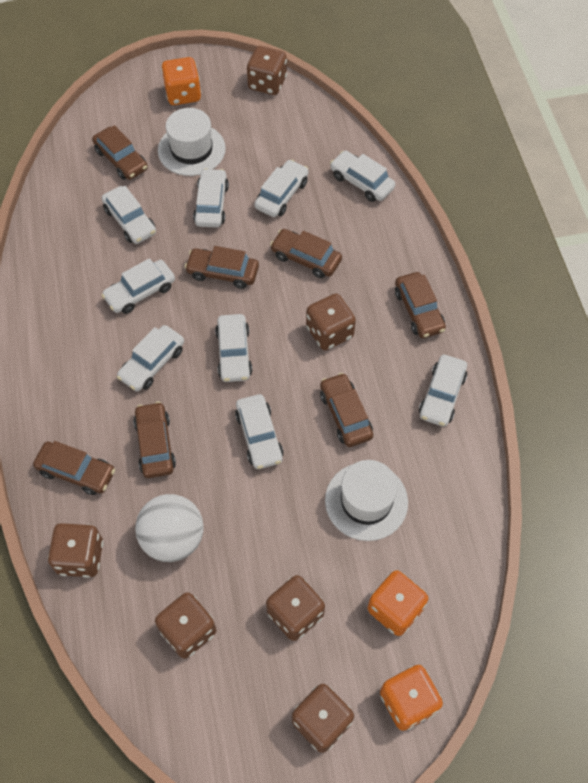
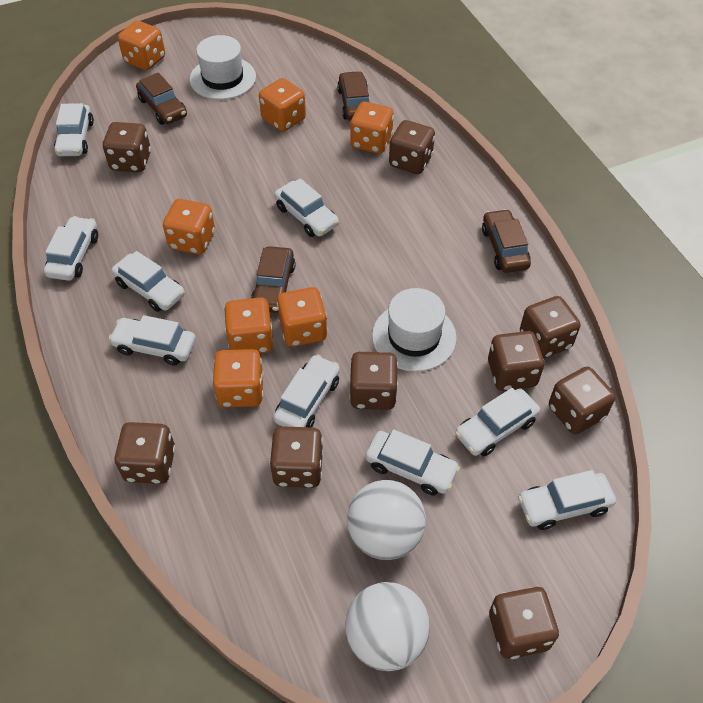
brown car: [33,441,115,495] [92,125,148,180] [133,402,176,478] [185,246,259,289] [270,229,342,278] [320,373,373,447] [395,272,446,338] = 7 -> [136,72,187,125] [251,246,296,313] [337,71,369,121] [482,209,531,273] = 4
brown dice: [48,523,103,578] [155,592,216,659] [247,46,287,95] [266,575,325,641] [292,684,354,753] [306,294,356,351] = 6 -> [103,122,151,172] [114,422,176,484] [269,426,323,488] [349,352,398,410] [389,120,435,174] [488,331,544,391] [489,587,559,659] [520,296,580,358] [549,367,615,434] = 9
orange dice: [161,57,201,105] [368,570,428,636] [380,665,443,731] = 3 -> [118,21,165,70] [163,199,215,255] [213,349,264,407] [224,297,273,353] [259,78,306,132] [277,287,328,347] [350,102,394,154] = 7
white ball: [135,494,203,562] = 1 -> [345,582,430,671] [347,480,426,560] = 2

